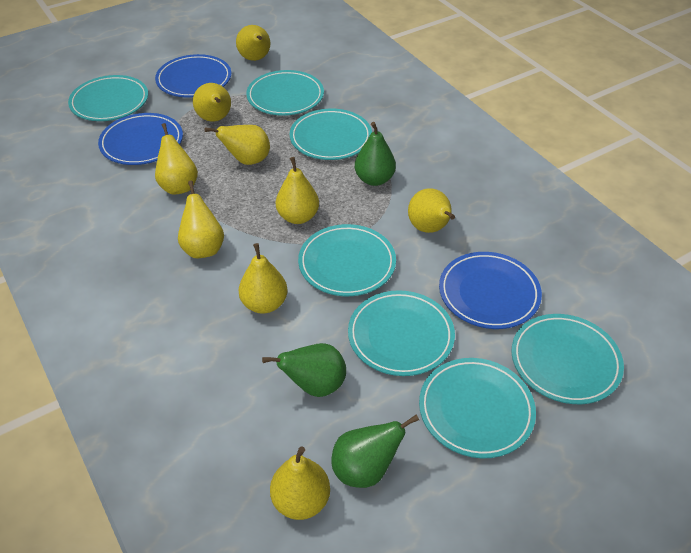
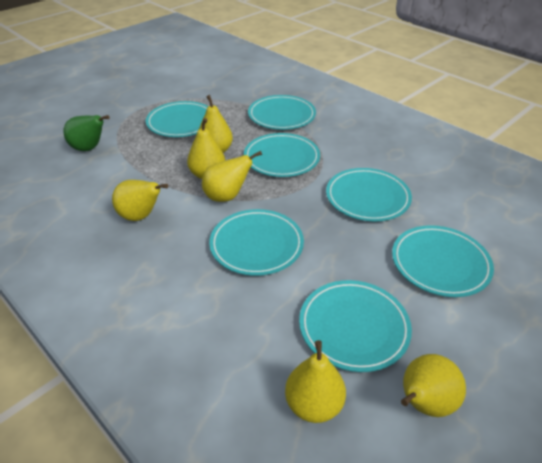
blue plate: [98,113,183,165] [155,54,231,98] [439,252,542,329] = 3 -> none = 0
green pear: [262,343,346,397] [331,414,419,488] [355,122,396,186] = 3 -> [63,115,110,151] = 1
yellow pear: [155,123,198,194] [178,180,224,258] [193,83,231,122] [205,125,270,165] [236,25,270,61] [238,243,288,314] [270,446,330,520] [276,157,319,224] [408,188,455,233] = 9 -> [112,180,168,221] [187,118,225,179] [199,95,233,153] [202,151,262,202] [285,340,346,423] [401,354,466,417] = 6

